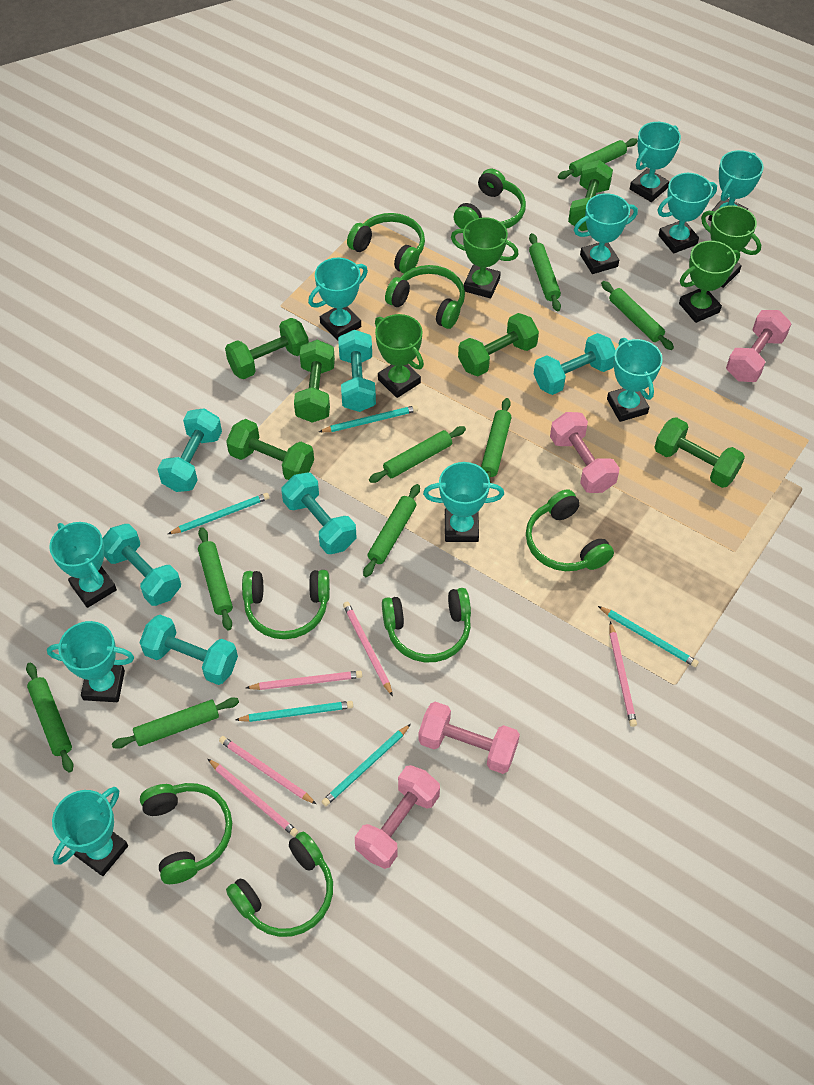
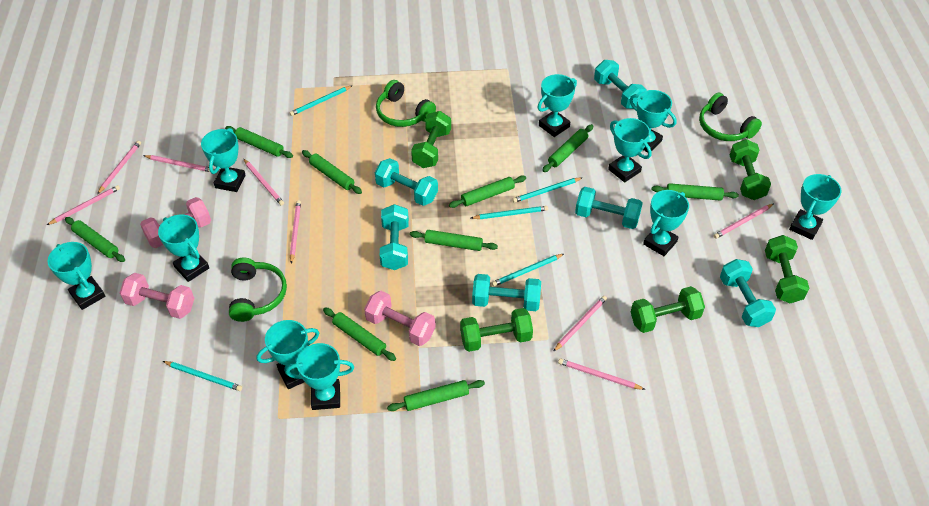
green dumbbell: [225,318,309,379] [226,419,314,480] [294,340,335,423] [458,313,539,376] [568,160,613,231] [654,417,745,488] = 6 -> [411,111,451,168] [460,308,533,352] [631,286,705,333] [730,139,771,200] [765,235,809,303] = 5
green headphones: [140,783,232,884] [226,831,333,937] [242,570,330,639] [347,213,425,274] [382,588,471,662] [385,265,465,329] [454,169,526,229] [526,489,614,571] = 8 -> [229,257,287,322] [376,80,436,127] [699,92,762,141] = 3
green trophy: [375,314,424,398] [451,217,519,298] [679,241,740,323] [701,205,761,288] = 4 -> none = 0
pink dumbbell: [355,765,440,869] [418,702,520,774] [550,412,620,493] [726,310,791,382] = 4 -> [120,273,195,319] [140,197,211,248] [364,291,436,346] = 3
pink pencil: [208,759,298,837] [219,736,316,804] [246,671,362,690] [343,602,393,696] [610,622,637,727] = 5 -> [47,185,120,225] [97,141,141,194] [143,155,210,172] [244,159,284,206] [290,200,301,264] [553,296,607,352] [558,358,645,390] [714,204,773,239] = 8

